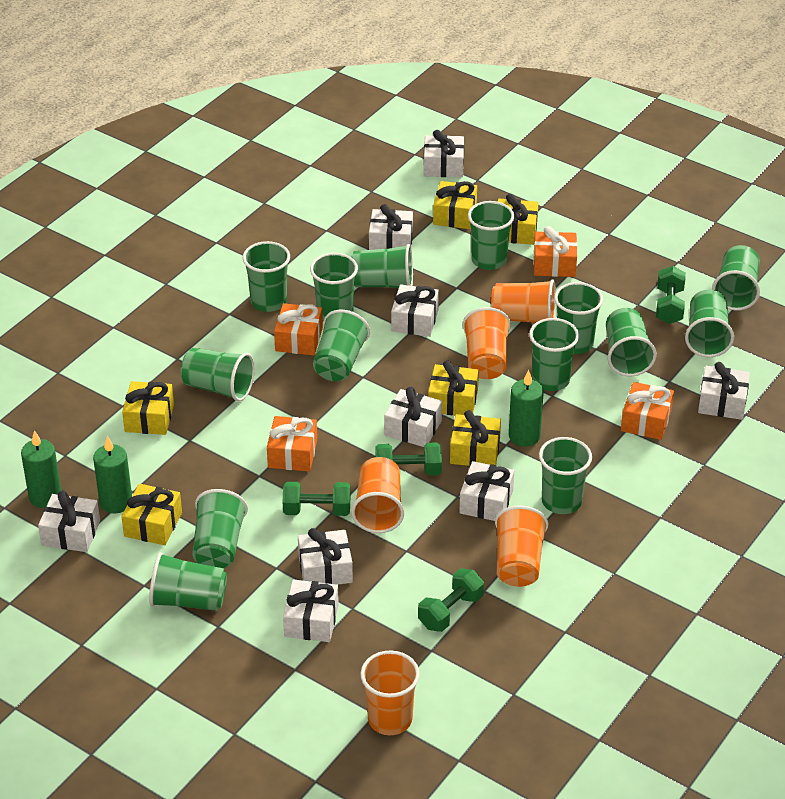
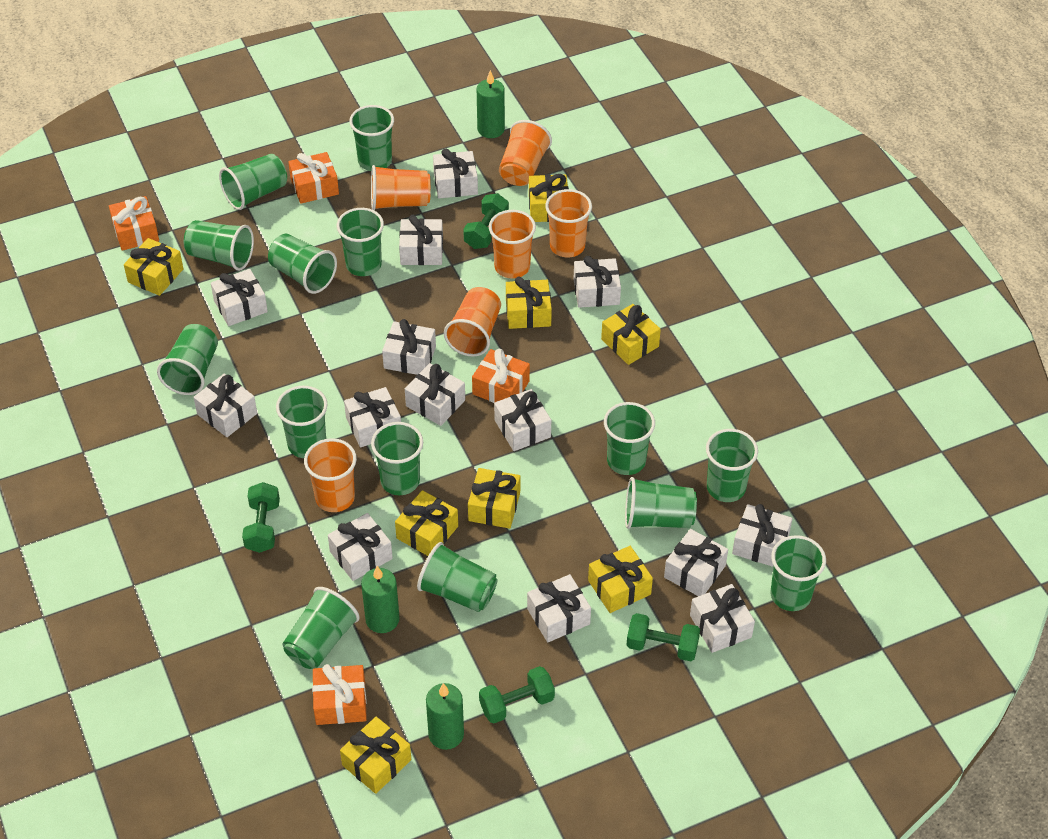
orange cup: [351,457,404,533] [360,651,420,735] [463,307,511,379] [491,279,556,323] [495,506,548,587] = 5 -> [304,438,357,512] [371,165,431,210] [444,287,501,357] [489,210,536,278] [499,120,552,186] [545,189,592,257] = 6
white gift: [38,490,100,552] [283,580,339,642] [298,528,353,585] [369,204,413,250] [384,387,442,447] [391,284,439,337] [424,130,464,177] [459,461,514,521] [698,362,750,420] = 9 -> [193,374,257,437] [211,269,268,326] [328,513,393,581] [344,387,401,447] [382,319,436,375] [399,215,443,265] [405,363,465,426] [433,149,478,198] [494,389,551,451] [527,574,591,642] [574,256,621,308] [664,529,728,596] [690,584,755,653] [732,504,793,567] = 14
yellow gift: [121,484,182,545] [122,381,174,435] [428,360,479,415] [433,181,477,229] [450,410,501,466] [498,194,538,245] = 6 -> [124,238,183,296] [340,717,411,794] [395,490,458,556] [468,468,520,529] [506,276,552,329] [529,174,569,222] [588,546,653,613] [601,304,661,365] = 8

